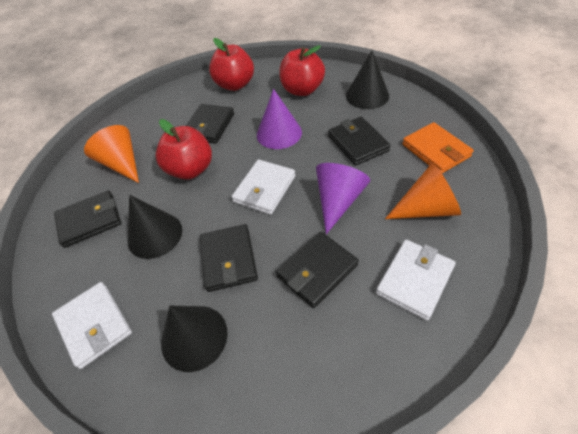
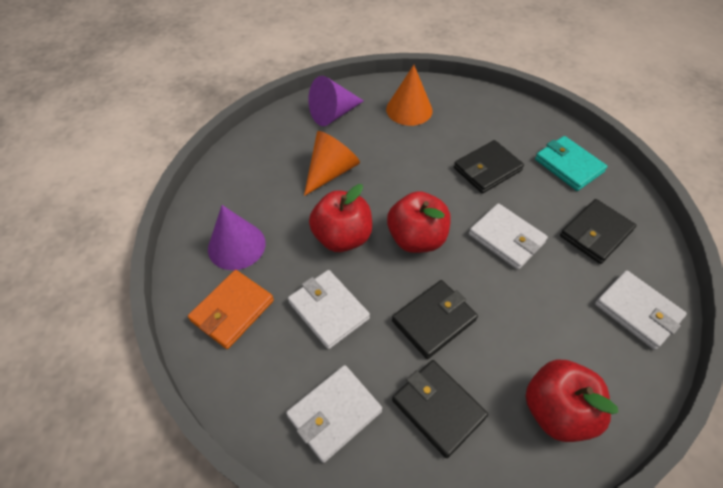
black cone: [128,195,182,259] [161,306,228,372] [346,50,389,109] = 3 -> none = 0
black wallet: [54,190,121,248] [186,104,234,144] [200,224,258,292] [276,232,358,308] [328,117,391,166] = 5 -> [392,280,478,359] [392,360,488,458] [454,140,524,193] [560,199,636,264] = 4
turquoise wallet: none = 0 -> [535,136,607,191] = 1
white wallet: [52,282,132,369] [232,159,295,215] [376,240,456,321] = 3 -> [286,365,382,463] [288,270,370,349] [469,203,548,270] [595,271,687,350] = 4

